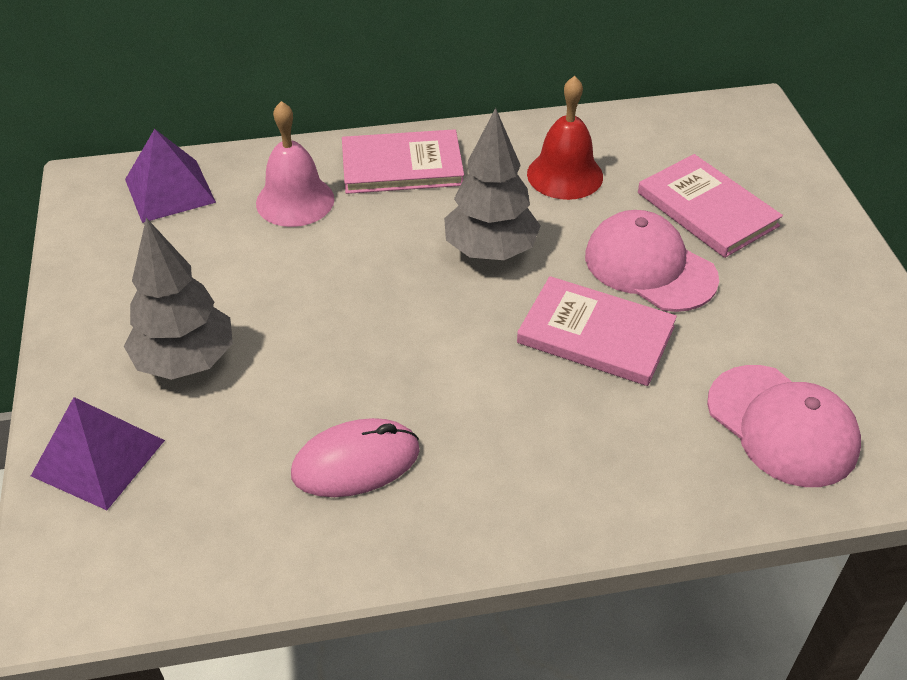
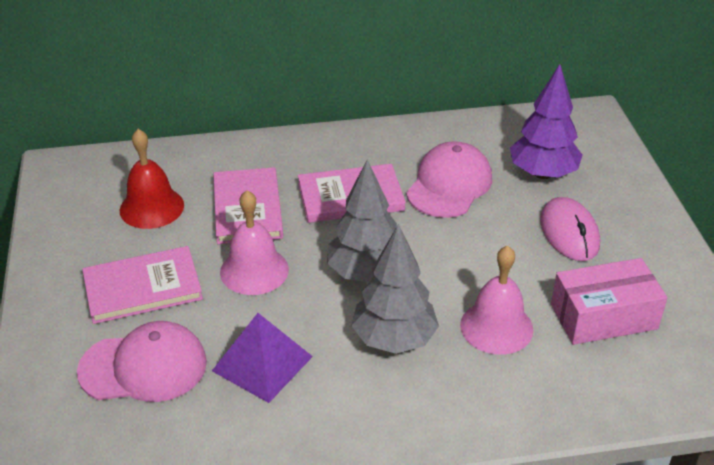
pink bell: [256,101,334,227] = 1 -> [220,190,289,295] [460,246,534,355] = 2
pink box: none = 0 -> [551,258,667,345] = 1
purple pyramid: [31,397,165,510] [125,129,216,223] = 2 -> [212,313,313,403] = 1
purple tree: none = 0 -> [510,64,582,179] = 1

